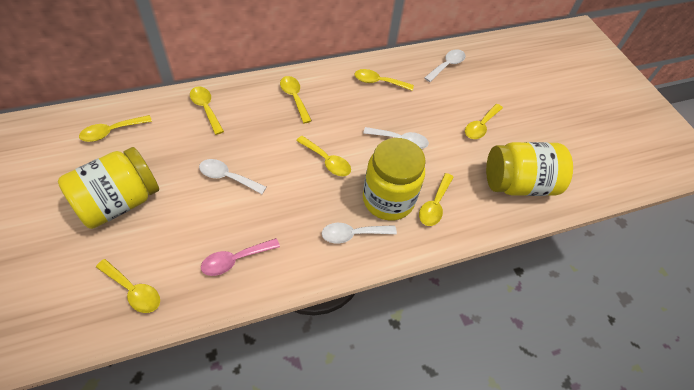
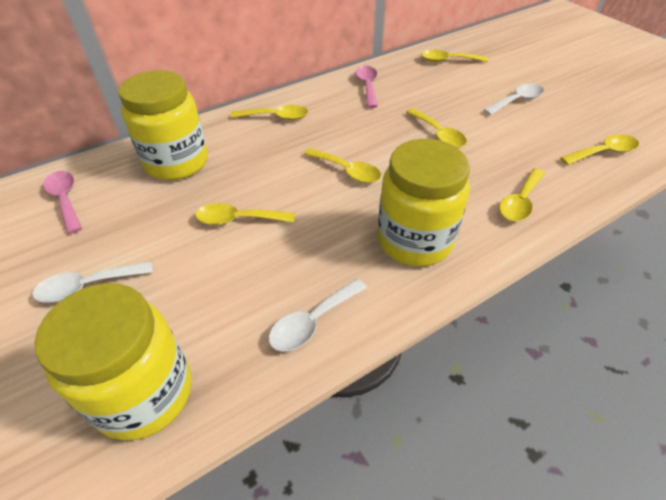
pink spoon: [201,238,280,276] = 1 -> [43,171,82,234] [355,66,378,108] = 2
white spoon: [199,159,266,194] [322,223,397,243] [363,127,429,149] [424,50,466,82] = 4 -> [32,261,153,302] [269,278,367,352] [483,84,544,115] = 3
yellow spoon: [79,115,152,142] [96,259,160,313] [190,86,224,135] [280,76,312,123] [296,136,351,176] [355,69,414,91] [419,173,454,226] [465,104,503,139] = 8 -> [195,203,295,225] [231,105,308,120] [304,148,381,183] [406,108,467,148] [421,50,488,62] [499,168,545,221] [560,134,639,165] = 7

